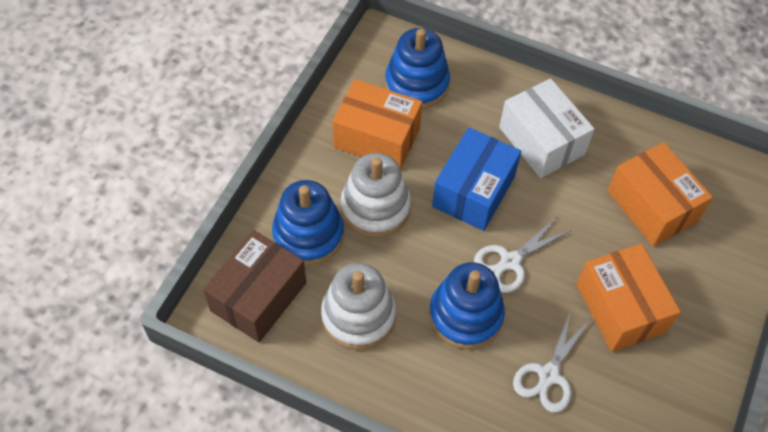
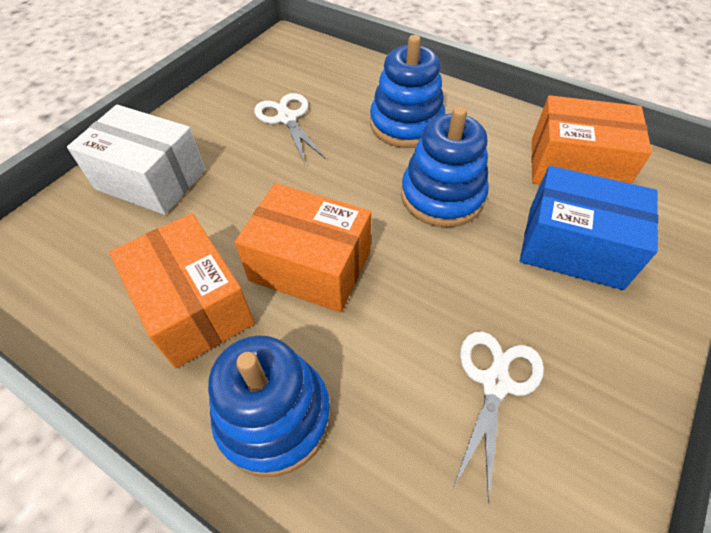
brown box: [203,230,306,342] = 1 -> none = 0
white stacking toy: [321,263,396,350] [341,153,411,237] = 2 -> none = 0

